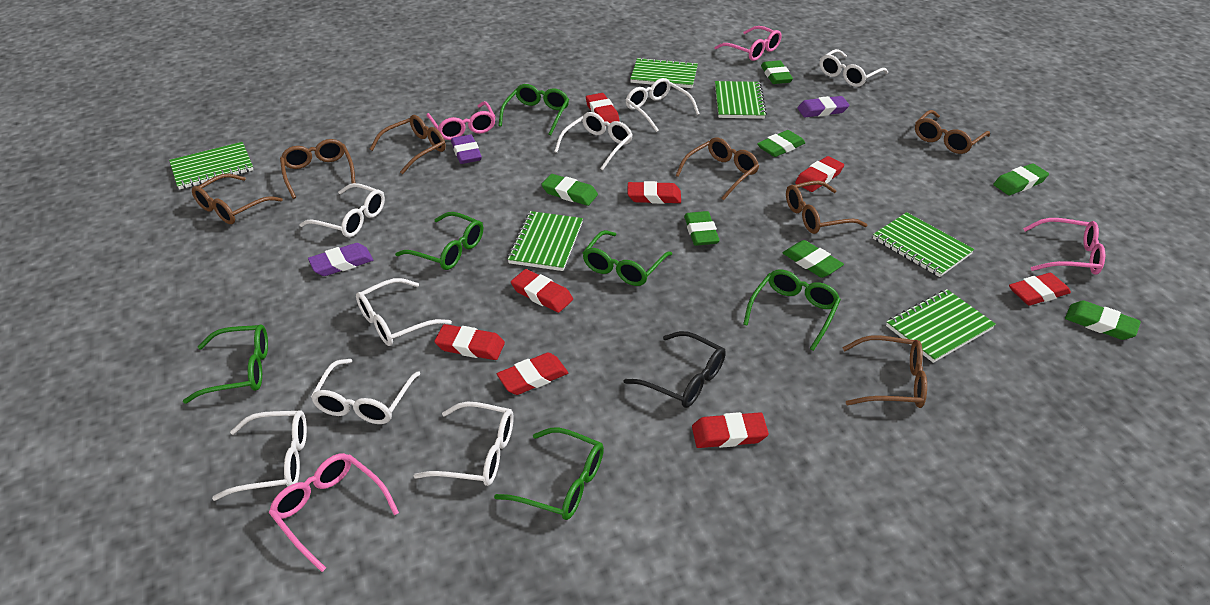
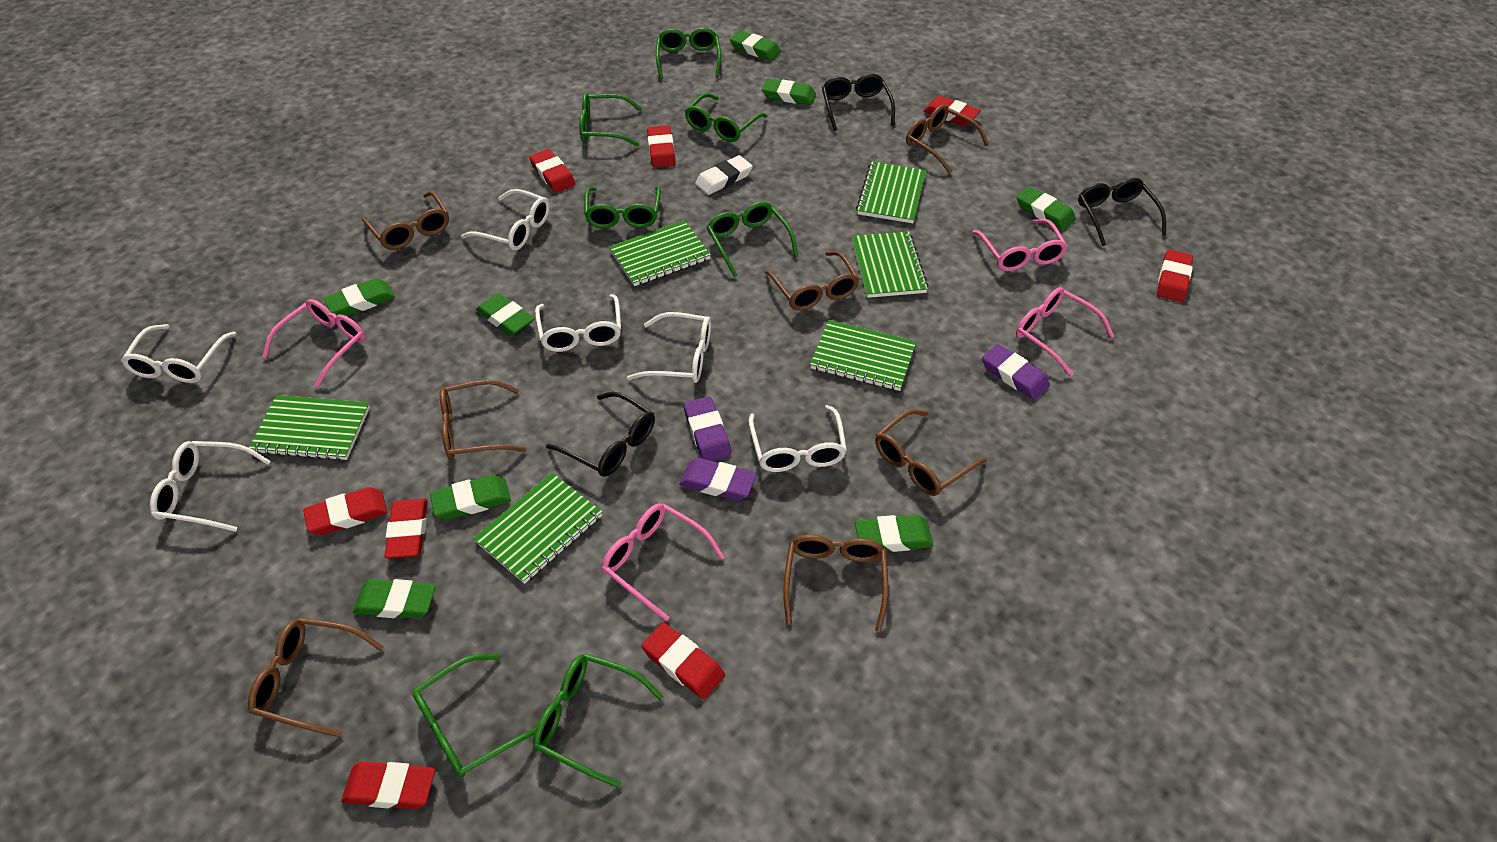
black glasses: [623,331,726,408] = 1 -> [546,392,655,477] [822,74,895,131] [1078,178,1166,246] = 3
green eraser: [541,174,598,206] [684,211,720,246] [757,130,805,157] [761,60,793,84] [783,240,844,278] [993,163,1049,195] [1065,301,1141,340] = 7 -> [323,278,395,316] [353,579,436,619] [430,475,511,520] [476,293,534,336] [730,31,781,61] [762,78,816,105] [855,515,933,552] [1017,187,1076,230] = 8
green glasses: [183,324,268,404] [395,212,483,270] [494,428,604,520] [499,84,569,135] [583,230,672,286] [743,270,841,351] = 6 -> [413,654,536,778] [533,653,663,788] [579,93,642,146] [584,186,661,228] [656,28,721,79] [685,93,768,142] [707,202,798,277] = 7
white eraser: none = 0 -> [695,155,753,195] = 1
white glasses: [212,411,307,501] [299,183,385,237] [311,359,420,424] [356,278,452,346] [414,402,514,486] [554,112,633,170] [626,78,700,132] [820,49,888,87] = 8 -> [121,324,236,383] [150,441,271,532] [461,189,550,250] [535,294,621,352] [627,312,711,383] [749,405,847,472] = 6

